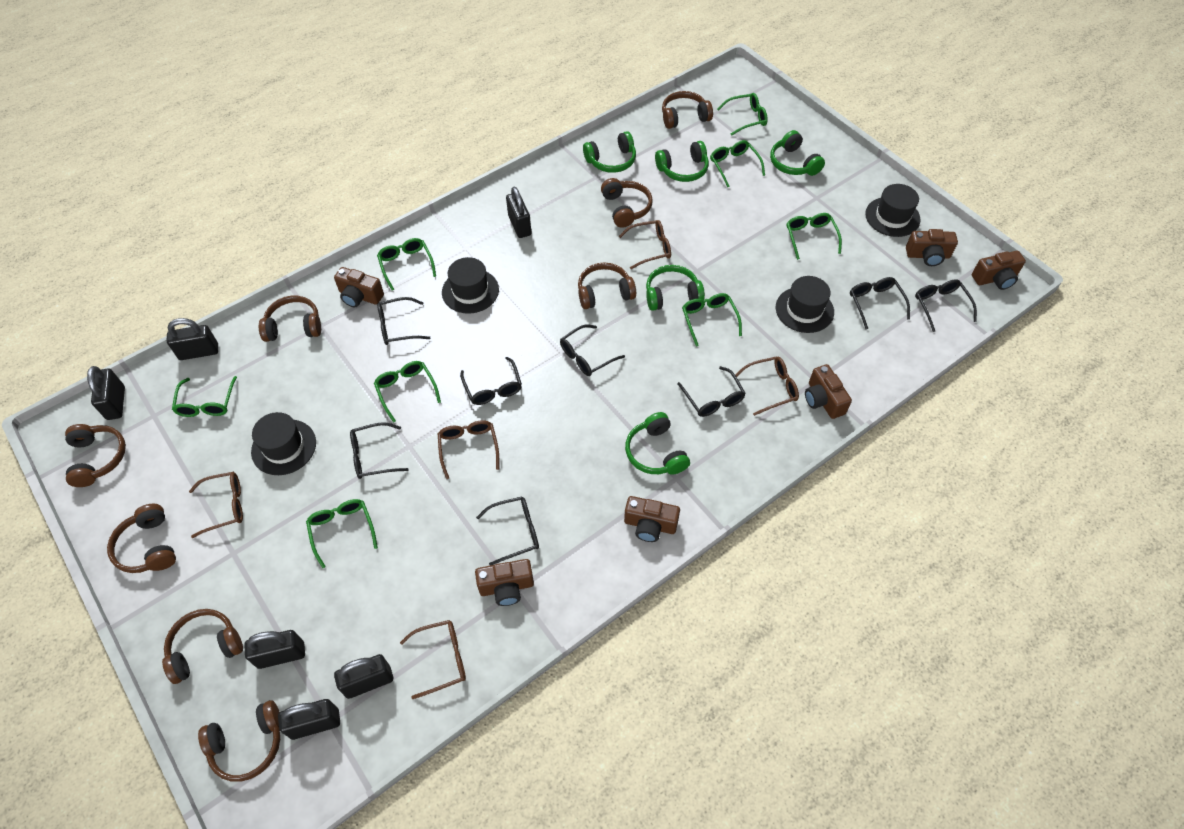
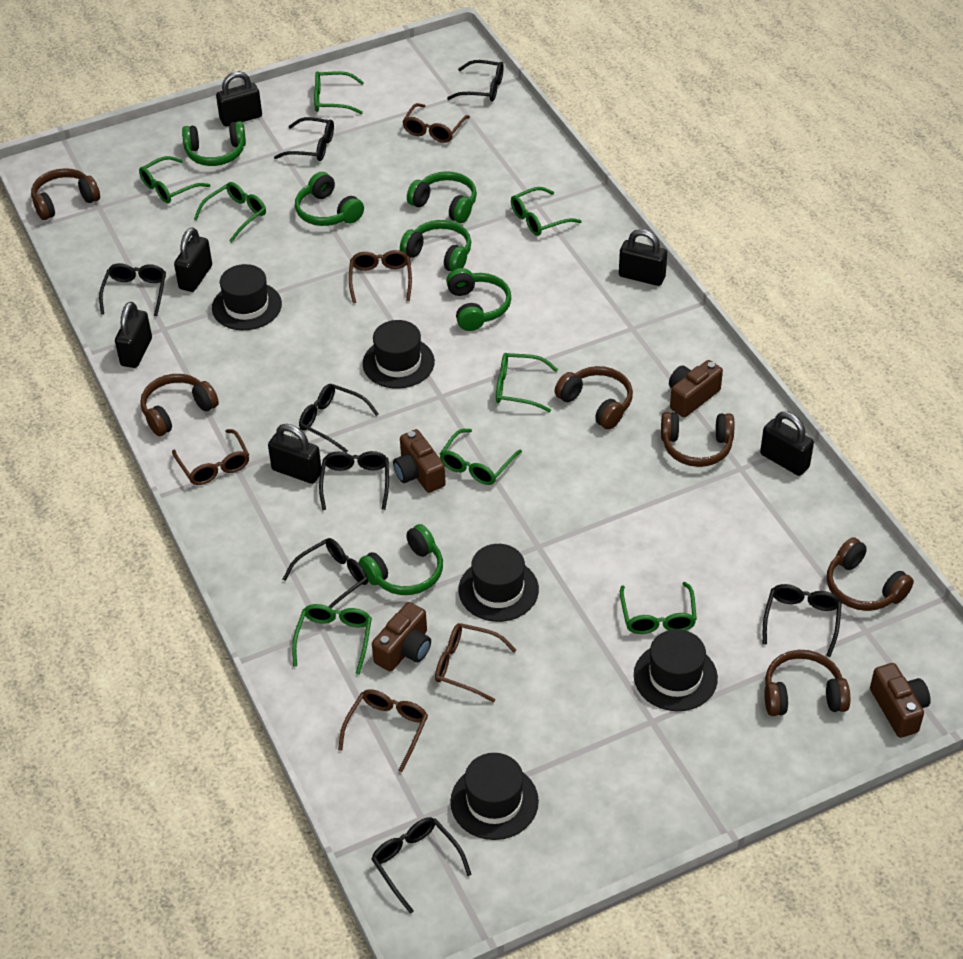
black hat: [251,412,316,475] [442,257,499,314] [776,276,834,333] [865,184,921,237] = 4 -> [212,264,282,330] [363,320,435,389] [450,753,539,840] [459,544,539,622] [634,629,718,711] = 5
brown camera: [334,267,384,307] [475,559,534,606] [624,496,680,542] [805,364,852,419] [906,229,958,266] [972,251,1026,290] = 6 -> [372,602,431,672] [393,429,446,493] [669,360,723,418] [870,663,931,738] = 4
brown headphones: [65,424,126,487] [107,504,176,573] [162,609,243,684] [198,700,280,781] [259,296,321,342] [578,263,636,309] [601,178,653,228] [662,91,713,129] = 8 -> [31,168,100,220] [140,374,219,436] [555,366,633,429] [661,412,734,467] [764,650,850,716] [827,537,914,611] = 6
green headphones: [583,131,636,173] [625,412,690,475] [646,265,705,311] [655,141,709,182] [770,130,825,176] = 5 -> [182,121,246,166] [295,172,364,226] [359,524,443,595] [400,220,471,271] [407,171,477,223] [446,268,511,331] = 6

